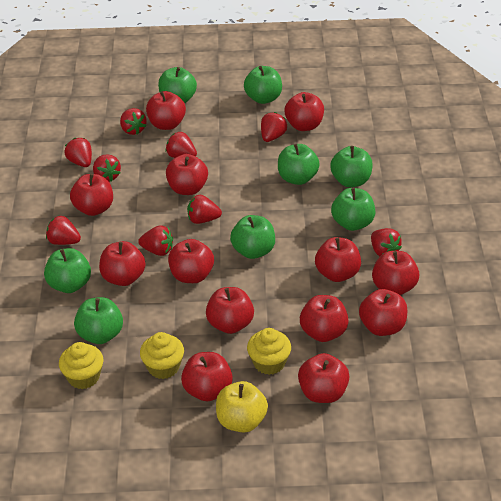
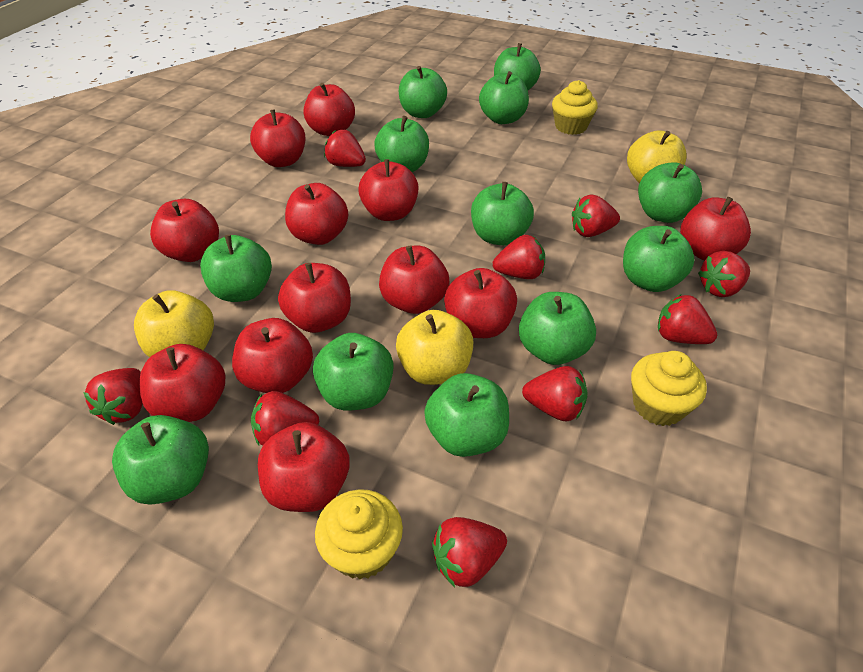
green apple: [44,248,91,293] [74,297,123,344] [158,67,197,103] [230,215,275,259] [244,66,282,104] [278,144,320,185] [330,146,373,187] [331,188,375,231] = 8 -> [112,415,209,505] [200,235,272,302] [313,333,394,411] [374,116,429,172] [399,66,447,118] [424,373,509,457] [471,182,534,246] [479,71,529,124] [494,43,541,90] [519,292,596,365] [623,226,695,292] [638,162,702,223] = 12
red apple: [70,174,113,216] [99,241,145,286] [146,91,186,130] [166,154,208,195] [168,239,214,283] [181,352,233,401] [206,287,254,334] [284,92,324,131] [298,353,350,403] [300,295,349,342] [315,237,361,282] [359,289,408,336] [372,251,420,295] = 13 -> [139,344,225,422] [150,199,219,262] [232,318,313,393] [250,109,305,167] [258,422,350,512] [278,263,351,333] [285,183,348,245] [304,83,355,136] [358,159,419,221] [379,245,449,314] [444,268,517,338] [680,197,751,261] = 12
yellow apple: [216,381,268,433] = 1 -> [134,290,214,357] [396,310,474,385] [627,130,687,183] = 3

